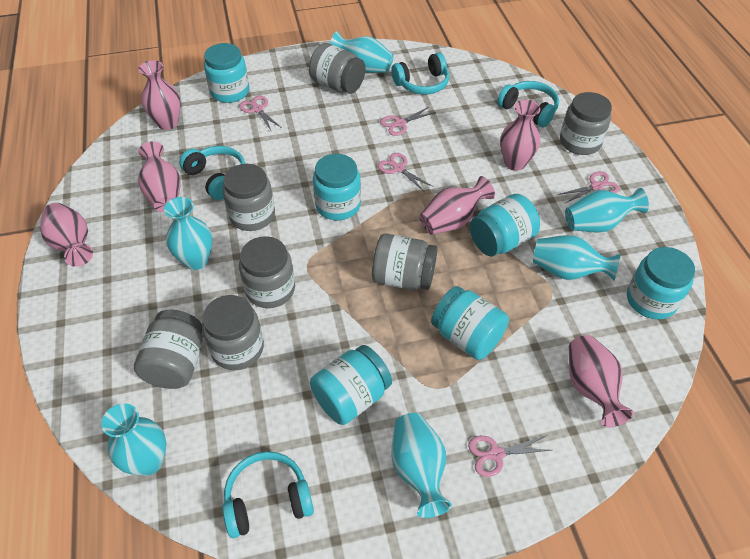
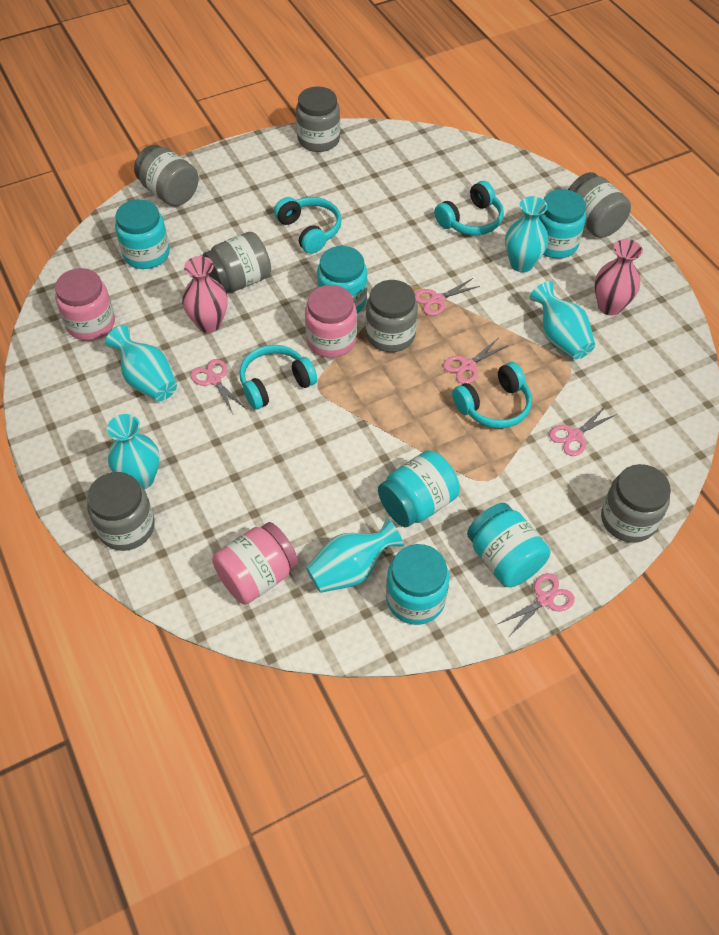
pink jar: none = 0 -> [55,268,115,341] [212,522,298,605] [305,285,357,358] = 3
pink vase: [40,203,93,267] [138,60,181,130] [138,141,181,212] [419,176,495,235] [500,100,541,171] [569,335,634,427] = 6 -> [182,256,228,333] [595,239,643,316] = 2
turquoise vase: [101,403,166,476] [164,197,212,270] [330,31,394,73] [391,413,452,518] [533,235,621,281] [565,188,649,233] = 6 -> [105,325,177,401] [107,414,160,490] [306,518,404,593] [505,196,548,272] [530,281,595,359] = 5

